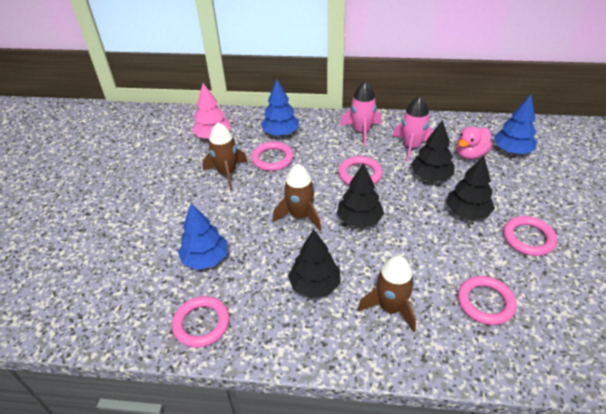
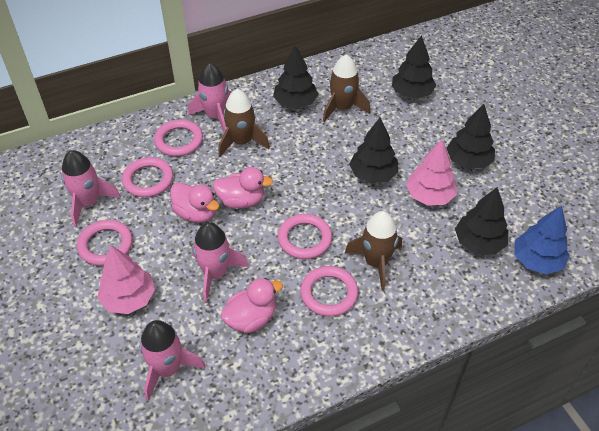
black tree: [288,229,341,298] [337,163,384,228] [411,120,454,181] [446,155,495,220] = 4 -> [273,45,318,109] [349,118,398,183] [392,35,437,99] [447,104,495,169] [455,187,509,255] = 5
blue tree: [178,203,228,270] [261,80,299,136] [494,95,537,154] = 3 -> [514,205,570,275] = 1
pink duck: [457,126,492,159] = 1 -> [170,182,219,223] [213,167,273,209] [221,278,283,333] = 3
pink rocket: [340,81,381,146] [392,96,433,163] = 2 -> [62,150,121,227] [140,320,205,401] [188,63,232,133] [192,222,249,302] = 4
pink tree: [192,83,231,139] = 1 -> [97,245,155,314] [406,140,457,206] = 2

